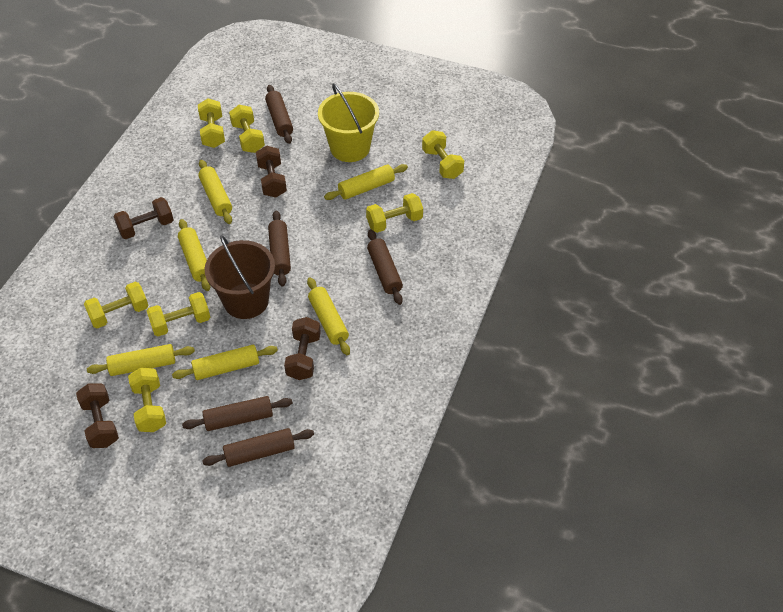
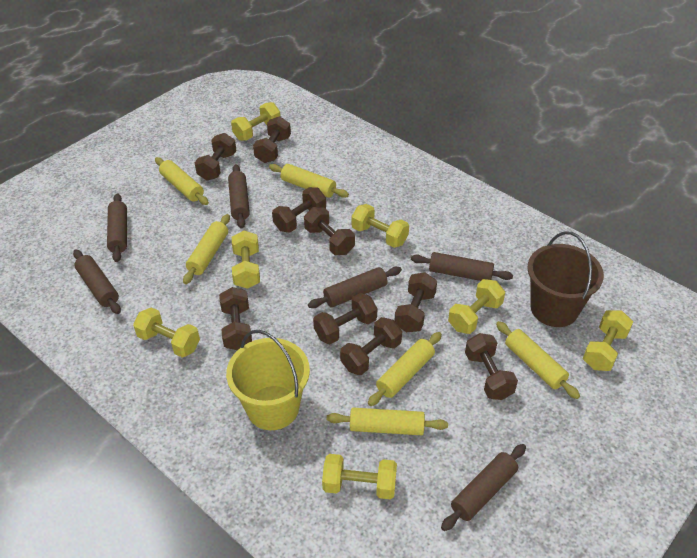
brown dumbbell: [76,383,119,448] [113,197,174,239] [256,145,287,198] [284,317,321,380] = 4 -> [195,133,237,181] [219,287,252,350] [253,116,291,163] [272,187,326,233] [304,207,355,255] [313,293,377,344] [340,317,402,375] [395,272,437,332] [465,333,518,400] = 9
brown rolling pin: [182,396,293,431] [202,428,314,467] [265,85,293,144] [268,211,291,287] [367,229,403,305] = 5 -> [73,249,121,314] [107,194,127,262] [228,164,250,229] [308,267,402,308] [411,252,513,281] [441,444,526,531] = 6

